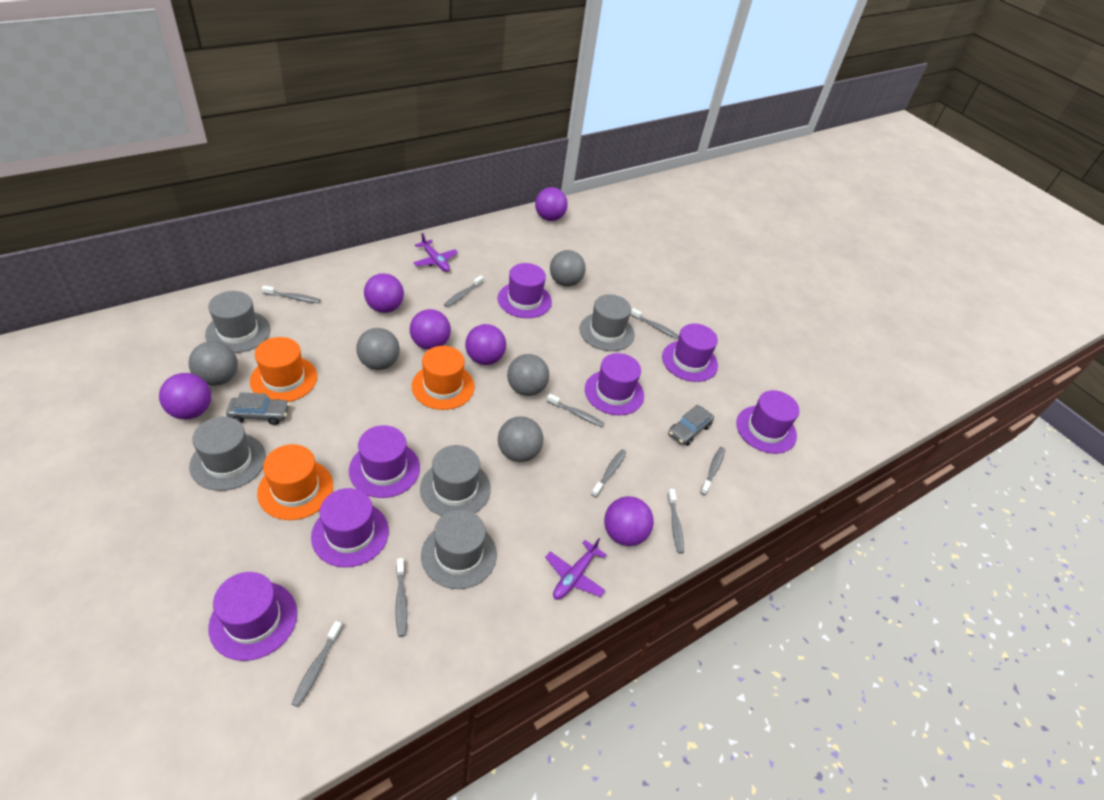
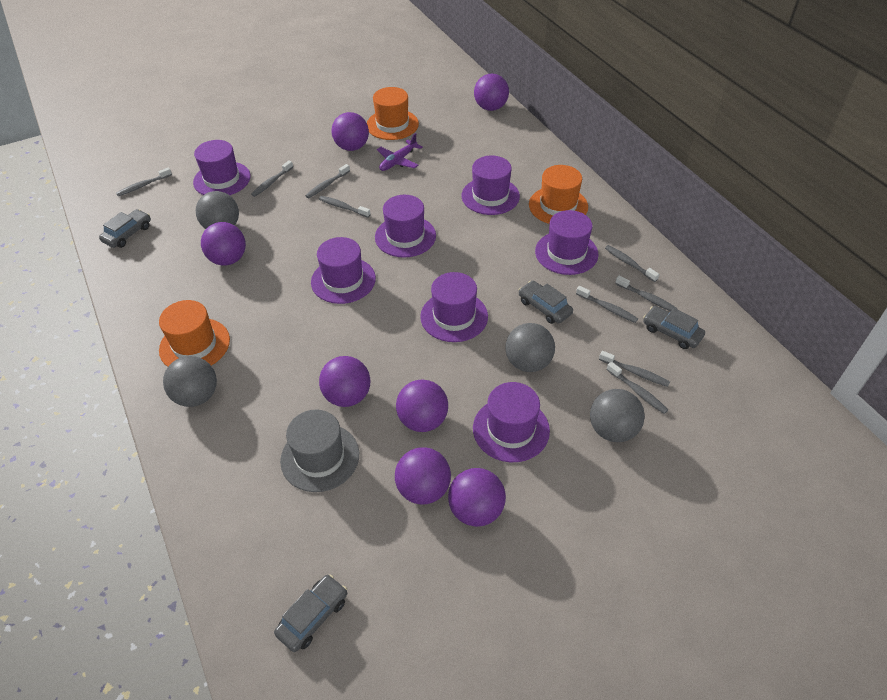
grey ball: [189,341,238,386] [356,328,400,370] [498,416,543,462] [507,354,549,396] [550,250,586,287] = 5 -> [163,356,217,407] [196,191,239,229] [505,323,555,372] [590,389,645,442] = 4
grey car: [226,392,290,425] [668,404,714,446] = 2 -> [99,209,151,248] [274,574,347,652] [519,281,573,324] [643,306,705,349] = 4
grey hat: [189,417,266,491] [205,291,271,353] [420,445,491,516] [421,510,497,589] [580,294,635,351] = 5 -> [280,410,359,492] = 1
purple ball: [159,373,211,419] [364,273,404,313] [410,309,451,350] [465,324,506,365] [535,187,568,221] [604,496,654,546] = 6 -> [201,222,246,265] [319,356,370,407] [332,112,369,151] [395,447,451,505] [396,380,448,432] [448,468,506,527] [474,74,509,111] = 7
purple plane: [413,233,458,272] [545,538,607,600] = 2 -> [377,133,423,171] = 1

